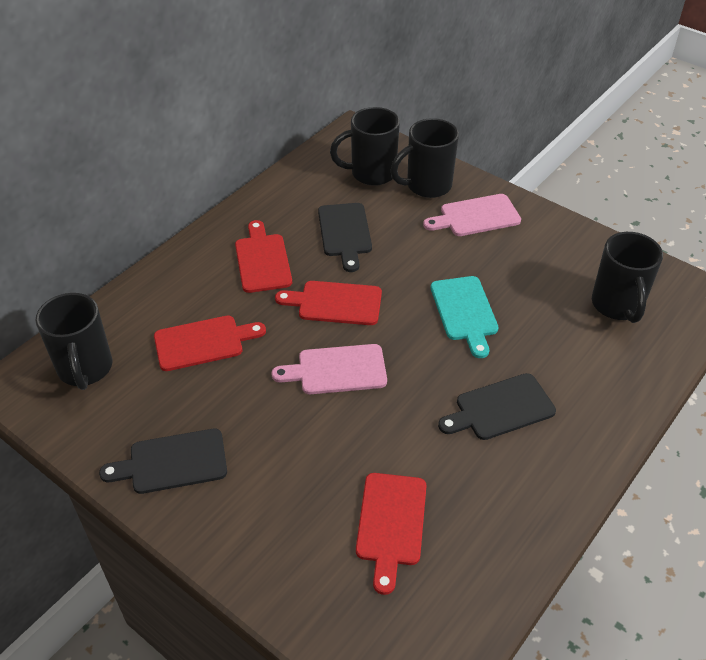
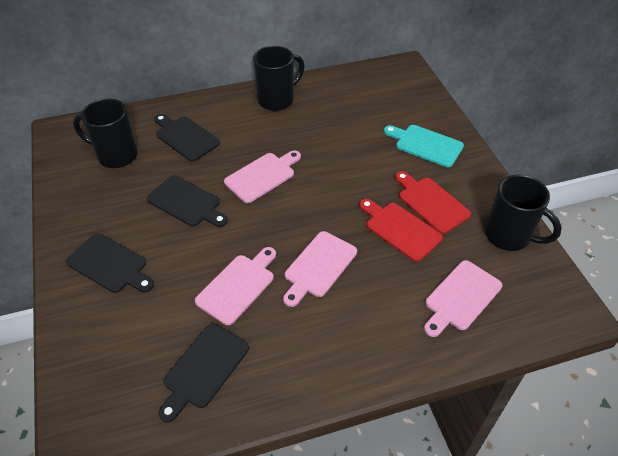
black cutting board: [99,429,227,494] [318,203,372,272] [438,373,556,440] = 3 -> [66,233,154,293] [147,175,228,227] [154,114,220,162] [159,324,249,423] = 4
black mug: [35,293,112,390] [330,107,400,186] [390,118,459,198] [592,232,663,323] = 4 -> [73,98,138,168] [253,46,305,111] [485,175,562,251] = 3
pink cutting board: [271,344,387,394] [423,194,521,236] = 2 -> [195,247,276,325] [224,150,301,203] [283,231,357,307] [424,260,502,337] = 4
red cutting board: [154,315,266,371] [235,220,292,293] [275,281,382,325] [356,473,426,595] = 4 -> [359,199,443,262] [395,171,471,234] = 2

